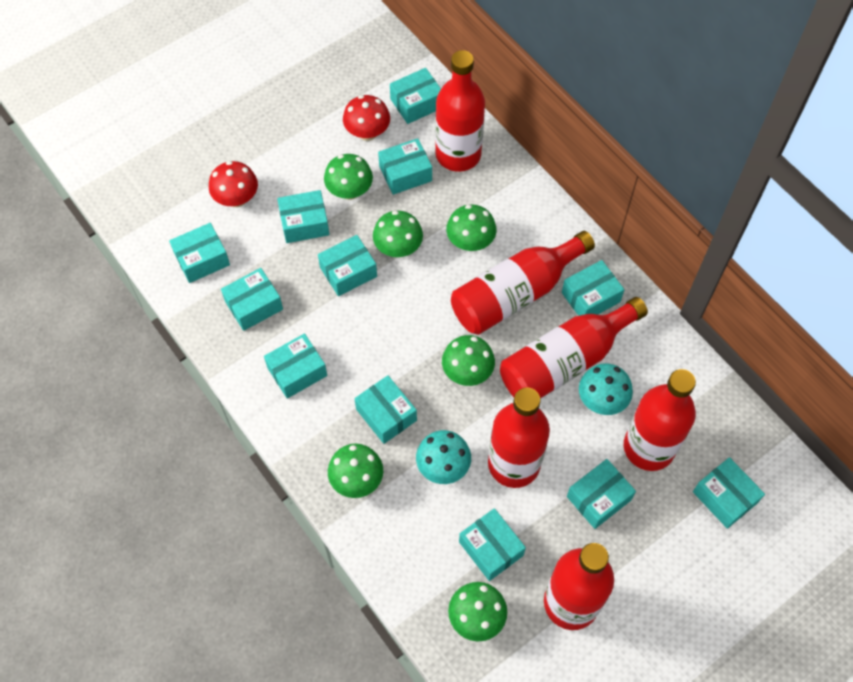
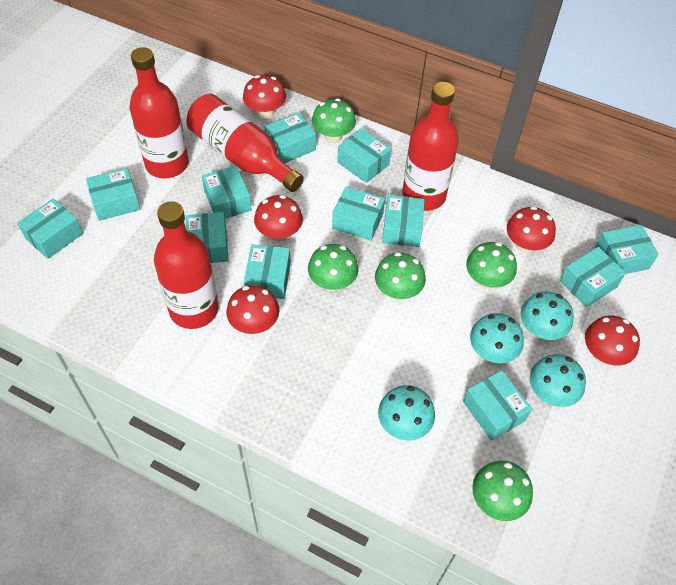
green mushroom: [324,154,373,200] [328,444,383,498] [373,211,423,257] [442,335,495,386] [446,205,496,251] [448,582,507,641] = 6 -> [308,244,359,291] [312,98,356,143] [375,252,426,300] [466,242,517,289] [472,461,533,521] = 5
red bottle: [435,50,485,172] [451,231,595,335] [488,388,550,488] [500,297,648,399] [544,543,614,630] [624,369,696,471] = 6 -> [130,47,189,179] [154,201,219,329] [186,94,304,192] [402,82,459,211] = 4
red mushroom: [209,161,258,207] [343,95,390,141] = 2 -> [226,285,279,334] [243,75,286,119] [254,195,303,242] [507,206,556,253] [585,315,640,366] = 5
turquoise mushroom: [416,430,471,484] [579,364,633,415] = 2 -> [378,385,435,440] [470,313,524,363] [521,291,574,340] [530,354,586,407] = 4

